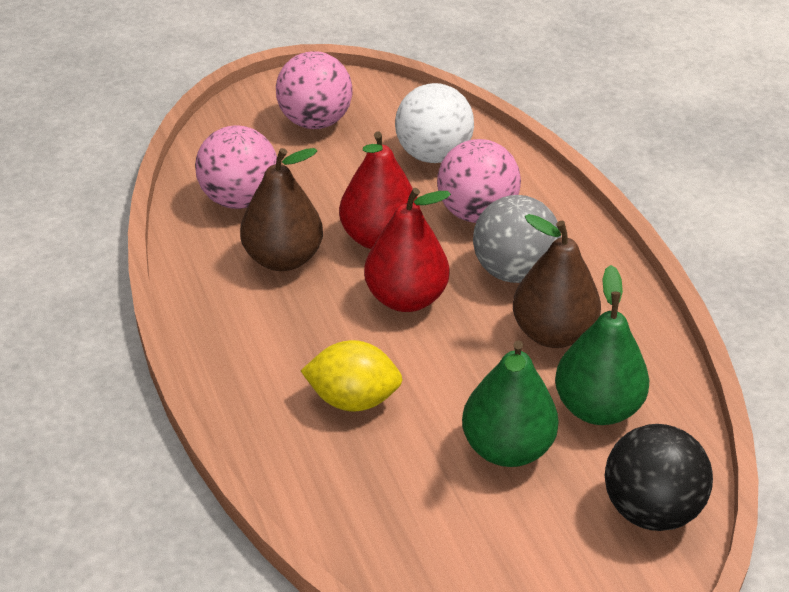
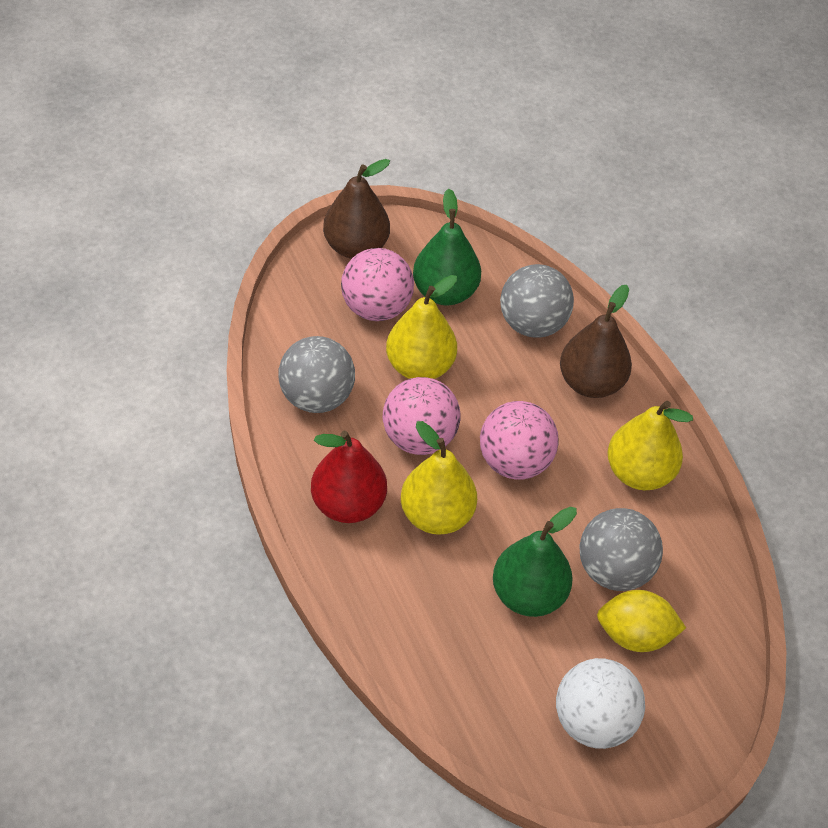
black ball: [605,424,713,531] = 1 -> none = 0
grey ball: [473,195,561,283] = 1 -> [279,336,355,413] [500,264,574,338] [579,508,663,591] = 3
red pear: [339,131,420,249] [364,188,451,312] = 2 -> [311,431,387,523] = 1
yellow pear: none = 0 -> [386,275,457,379] [401,421,477,535] [607,401,693,490] = 3

